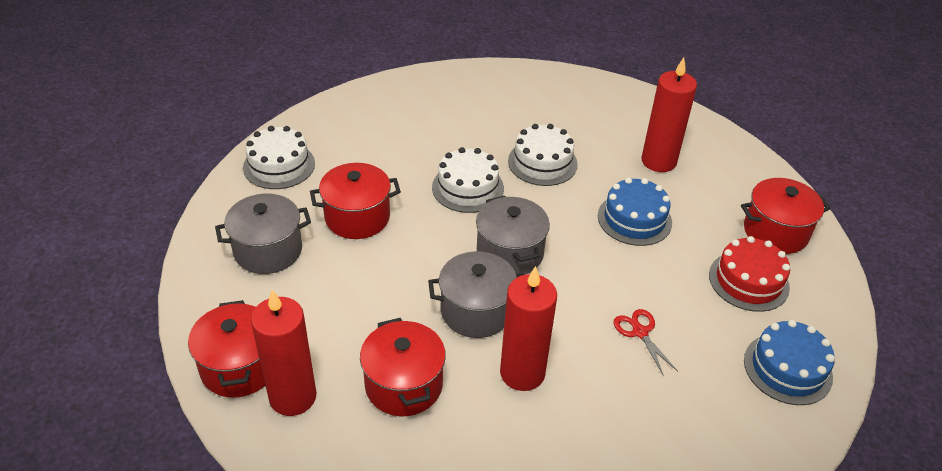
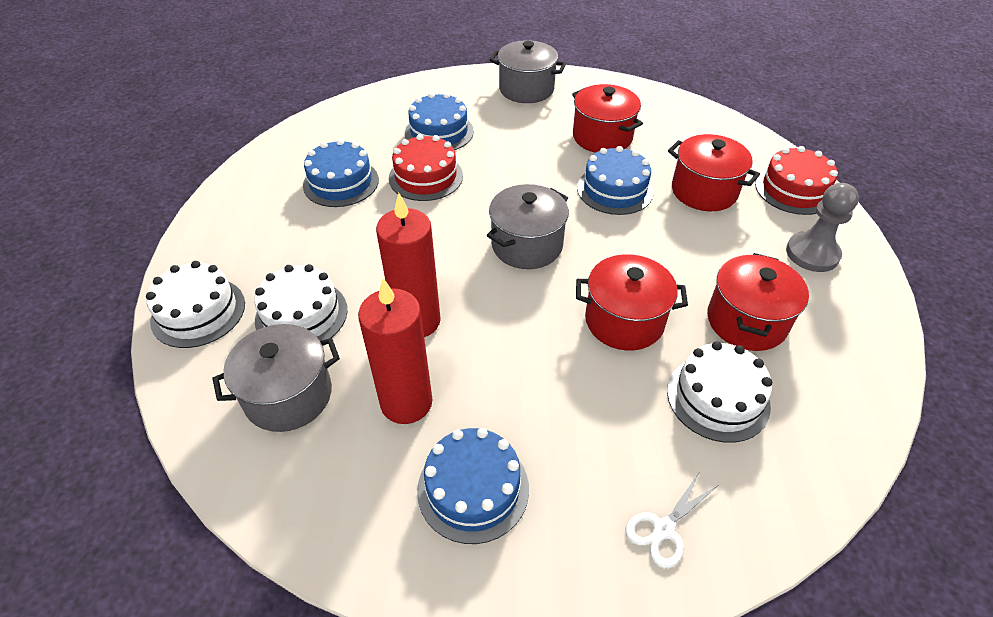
blue cake: [598,178,672,246] [744,320,835,405] = 2 -> [303,139,379,207] [405,93,474,150] [417,428,529,544] [577,146,654,215] = 4
grey pawn: none = 0 -> [786,183,859,272] = 1
red cake: [709,236,790,312] = 1 -> [389,134,463,201] [755,146,838,215] = 2
red candle: [251,290,316,416] [500,266,557,391] [641,57,697,172] = 3 -> [358,278,433,424] [376,193,441,337] = 2
red scissors: [613,309,678,376] = 1 -> none = 0
white scissors: none = 0 -> [626,473,717,568] = 1

